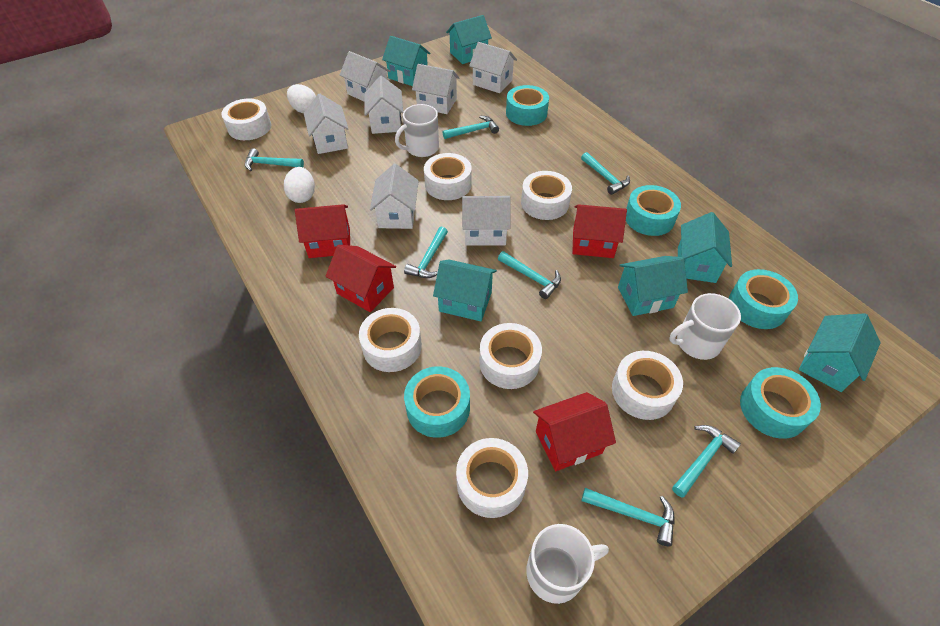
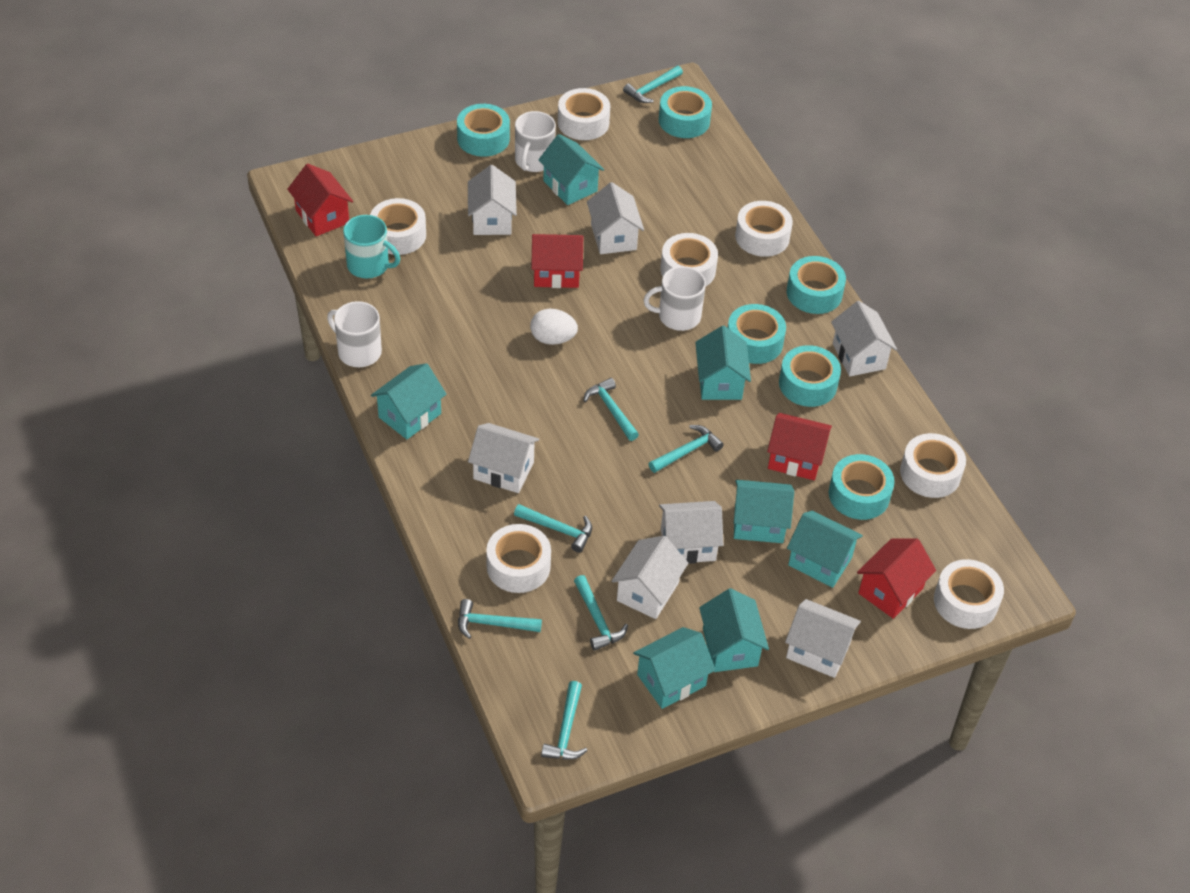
turquoise house: [382,36,430,86] [433,260,497,321] [446,15,492,64] [618,256,688,316] [678,212,732,283] [799,313,881,392] = 6 -> [371,363,447,439] [538,134,604,205] [633,627,716,709] [695,326,751,400] [699,588,769,672] [734,480,794,543] [787,511,863,588] = 7
turquoise mug: none = 0 -> [343,215,400,278] = 1
turquoise tape: [404,366,470,438] [506,85,549,126] [626,185,681,236] [729,269,798,329] [740,367,821,439] = 5 -> [457,104,510,157] [659,86,712,138] [728,304,786,364] [779,345,841,407] [787,256,846,314] [829,454,895,520] = 6
white egg: [284,167,315,203] [287,84,316,114] = 2 -> [530,309,578,345] = 1

